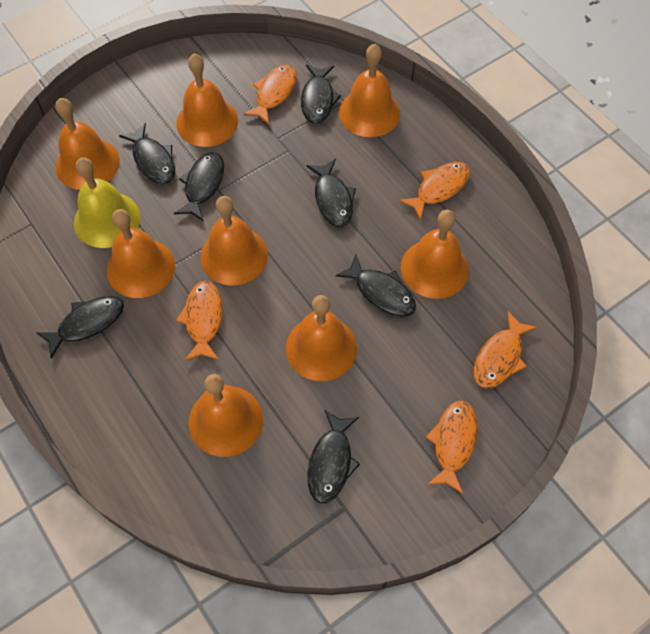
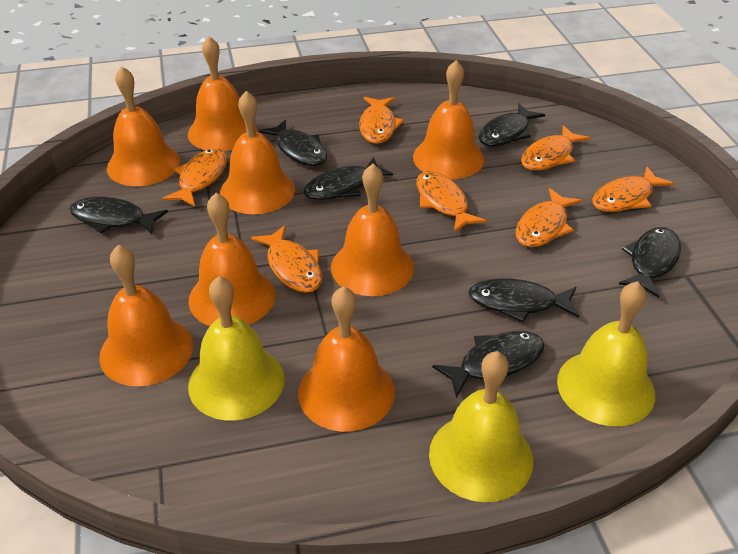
orange fish: [176,281,222,361] [243,65,297,124] [399,162,470,220] [426,401,478,494] [474,311,537,389] = 5 -> [162,148,227,207] [251,225,322,293] [359,97,404,144] [417,171,487,233] [516,188,582,247] [521,125,591,171] [592,167,674,212] = 7
yellow bell: [74,157,140,248] = 1 -> [188,276,284,421] [429,351,533,502] [557,281,655,426] = 3

